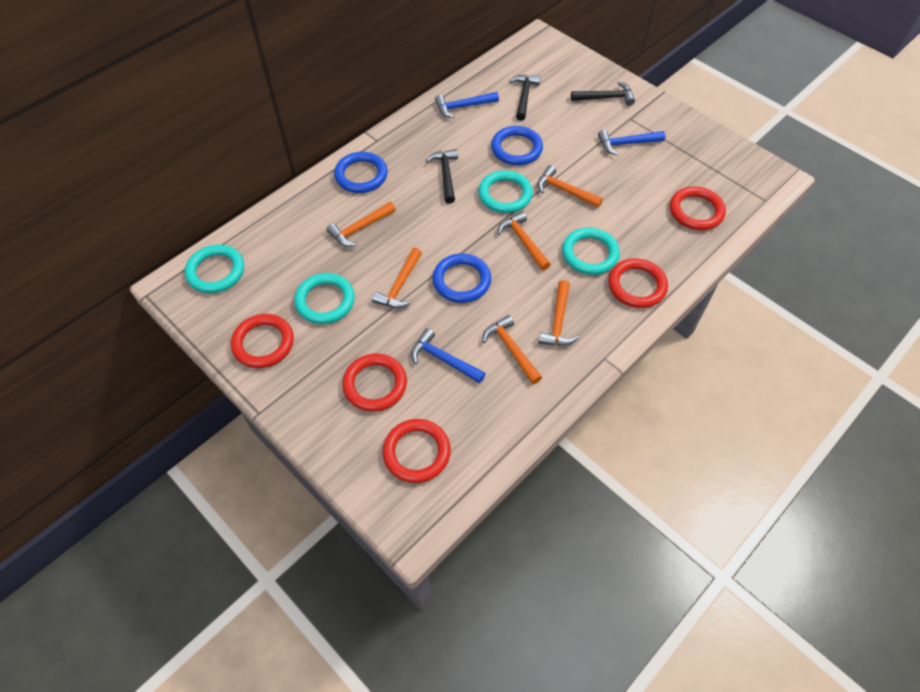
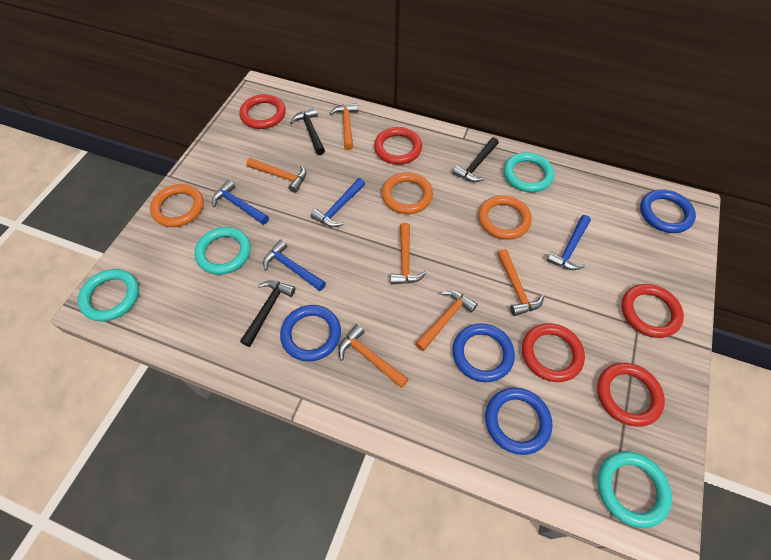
blue hammer: [411,328,486,383] [435,92,499,118] [598,130,666,155] = 3 -> [212,180,269,225] [263,240,326,291] [311,178,365,227] [547,215,591,270] = 4
blue ring: [334,152,388,193] [432,253,491,303] [491,126,543,165] = 3 -> [280,305,341,362] [452,323,515,382] [485,388,552,455] [640,189,696,233] = 4
orange ring: none = 0 -> [150,184,204,227] [382,172,433,214] [478,195,532,240] = 3

